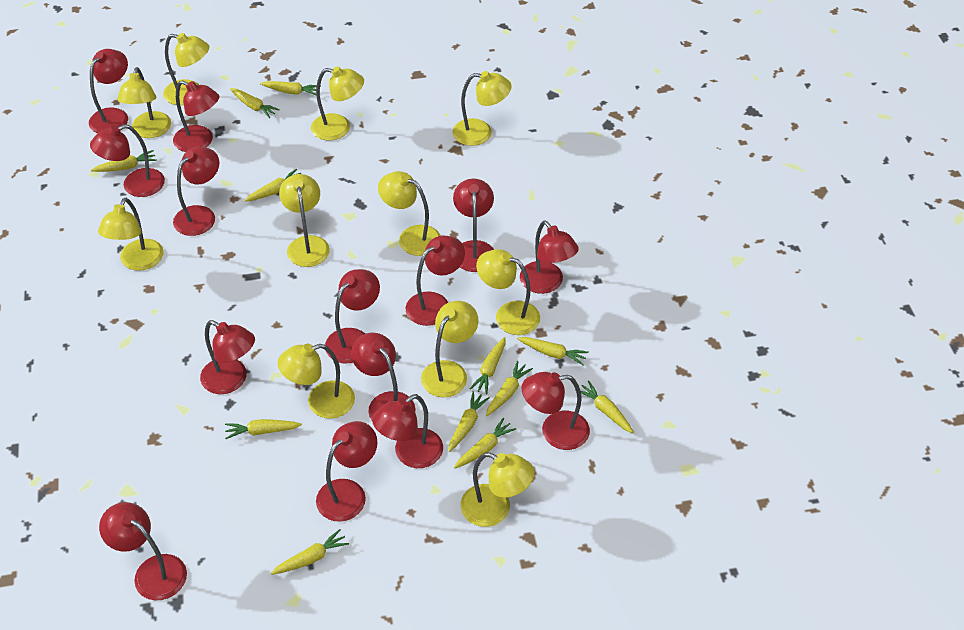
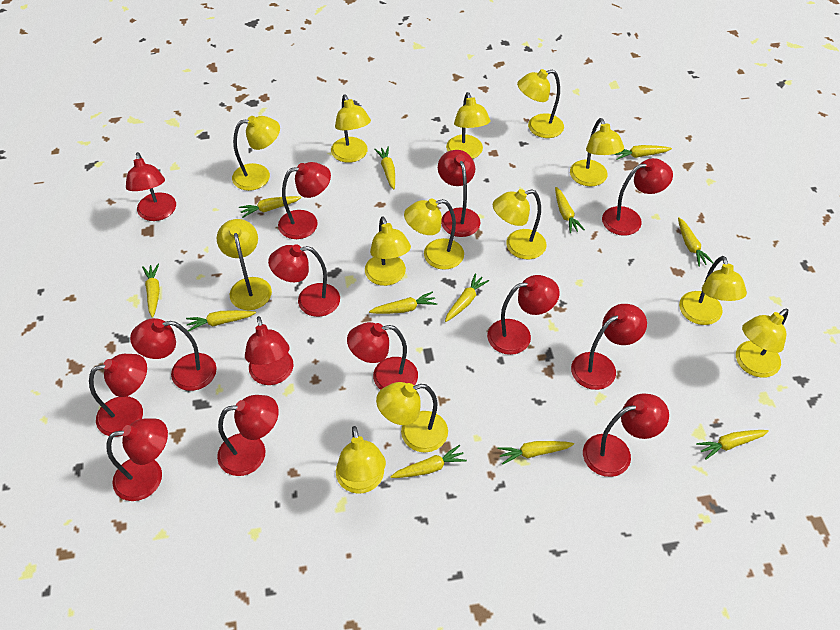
yellow lamp: [98,198,163,271] [117,67,171,138] [163,33,209,105] [277,344,355,419] [279,174,330,267] [311,66,364,140] [378,171,441,256] [421,301,478,397] [453,71,512,146] [460,452,535,527] [476,249,540,335] = 11 -> [217,219,272,310] [232,116,280,191] [331,95,371,163] [336,426,386,494] [365,216,411,286] [376,382,448,453] [404,199,464,270] [446,92,490,159] [493,189,546,259] [517,69,564,138] [570,118,624,186] [679,256,747,325] [736,309,788,378] = 13

